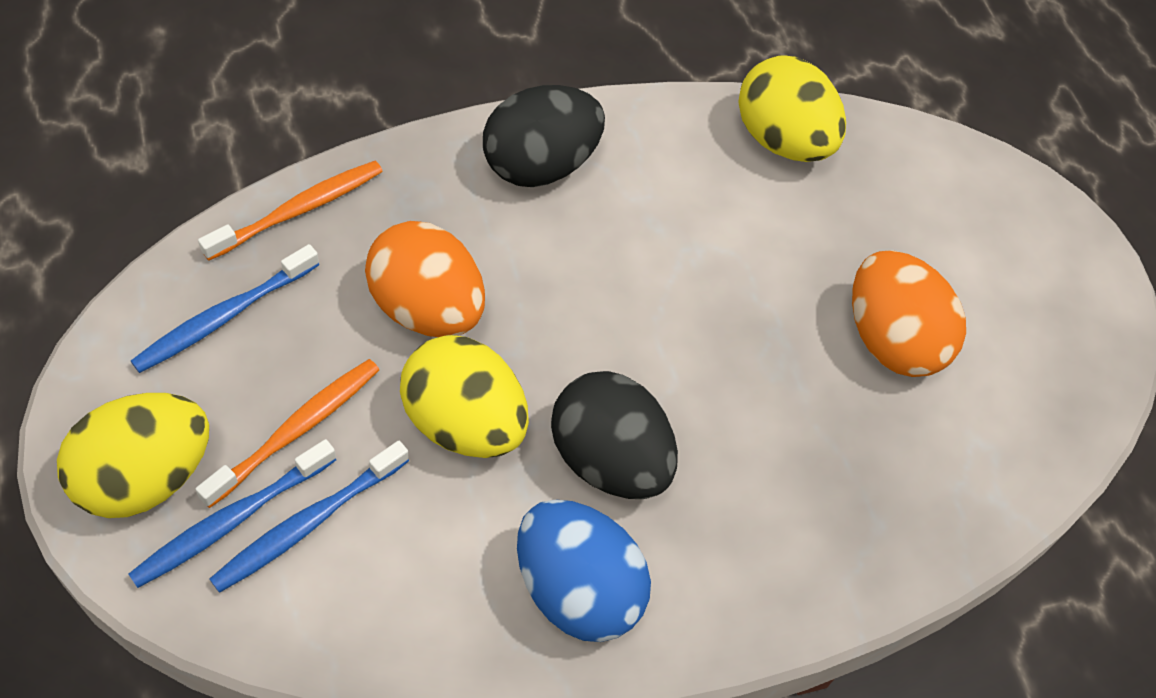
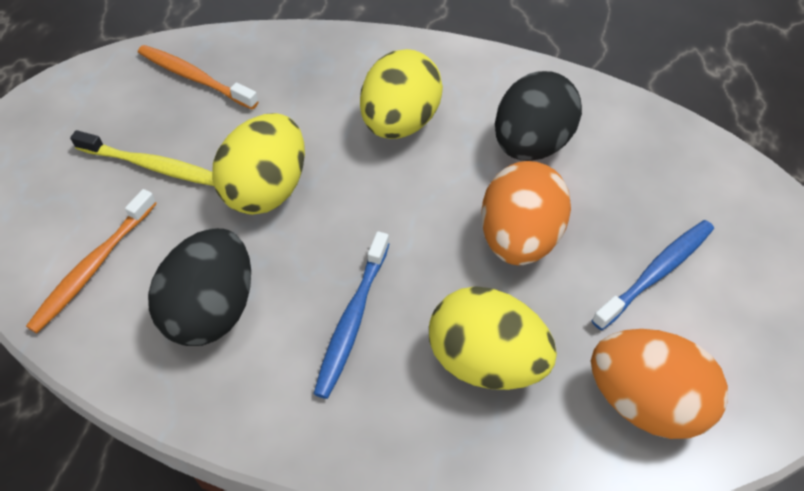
blue egg: [517,499,651,642] = 1 -> none = 0
blue toothbrush: [128,439,336,588] [131,244,319,373] [209,441,409,593] = 3 -> [314,231,389,399] [591,220,714,330] = 2
yellow toothbrush: none = 0 -> [70,130,214,186] = 1

